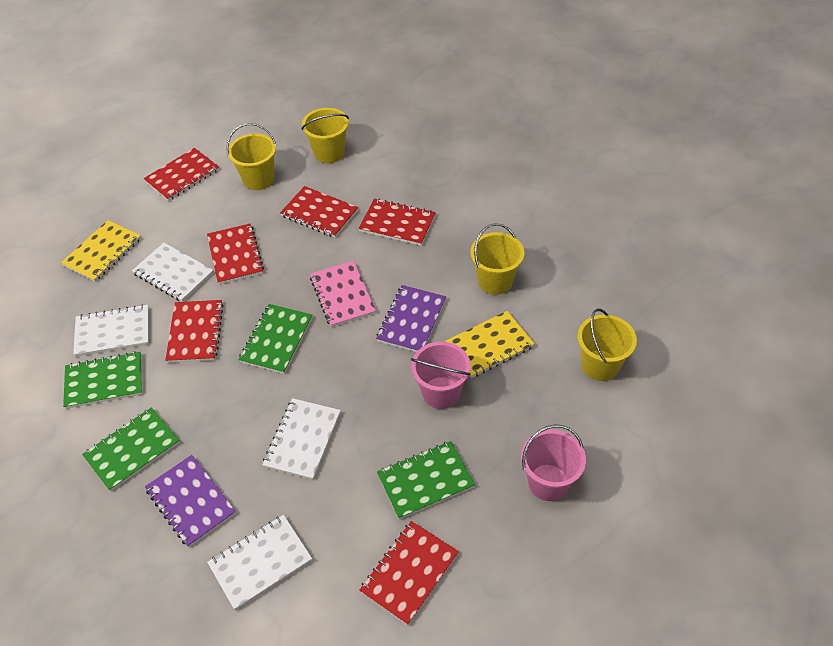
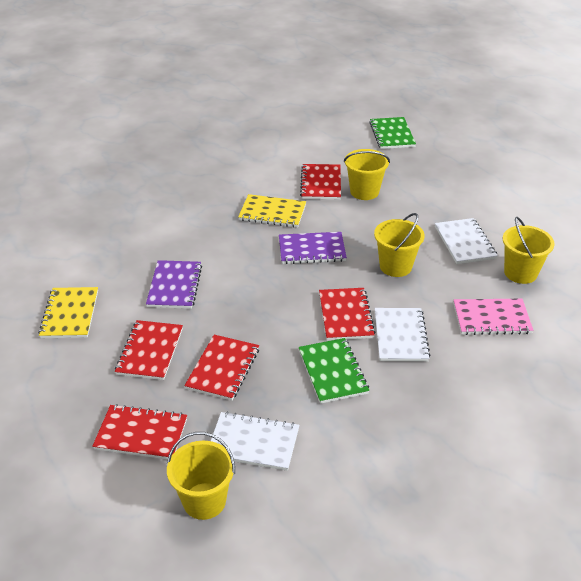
green notebook: [63,351,142,409] [82,408,180,491] [238,304,312,374] [377,441,475,519] = 4 -> [299,338,369,404] [369,117,416,149] = 2
pink bucket: [411,342,471,409] [521,424,586,501] = 2 -> none = 0
red notebook: [144,148,219,201] [165,300,224,363] [207,224,264,284] [280,186,358,238] [359,199,436,246] [359,521,459,625] = 6 -> [92,404,187,460] [115,320,183,380] [184,335,259,401] [300,164,341,200] [319,288,375,341] = 5
white notebook: [73,304,149,357] [132,243,214,302] [207,515,312,610] [262,398,341,480] = 4 -> [211,411,299,471] [375,308,431,362] [435,218,498,264] = 3

